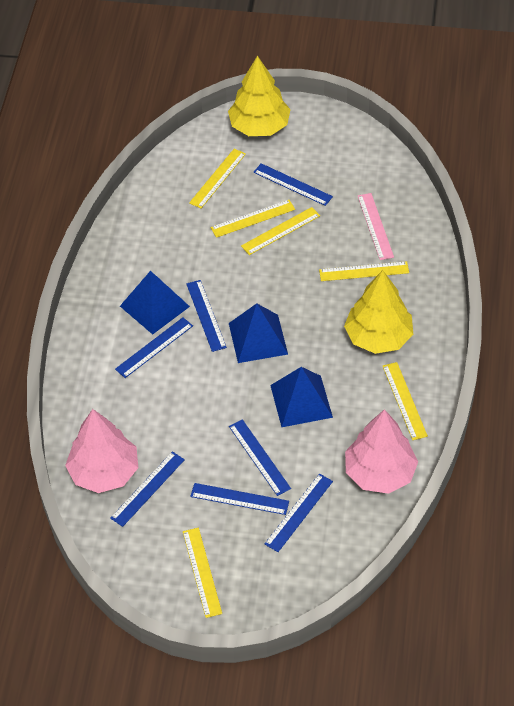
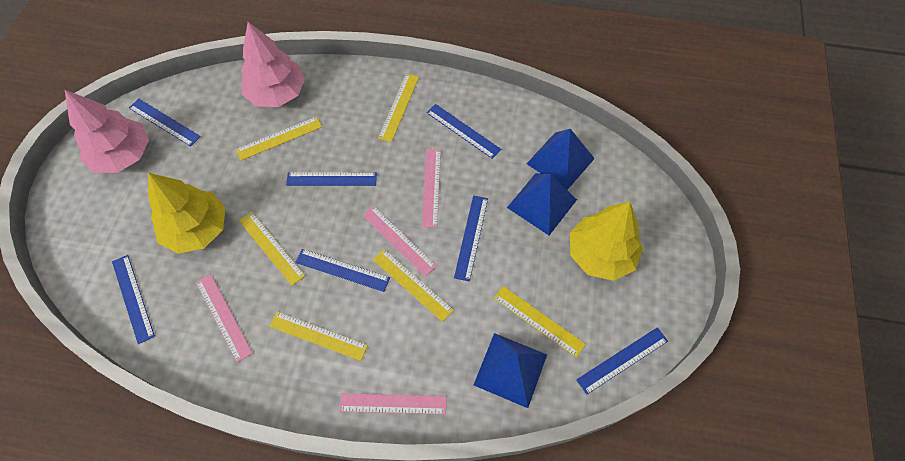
pink ruler: [358,193,394,260] = 1 -> [196,274,252,362] [339,393,446,414] [362,206,437,277] [422,149,441,228] = 4

